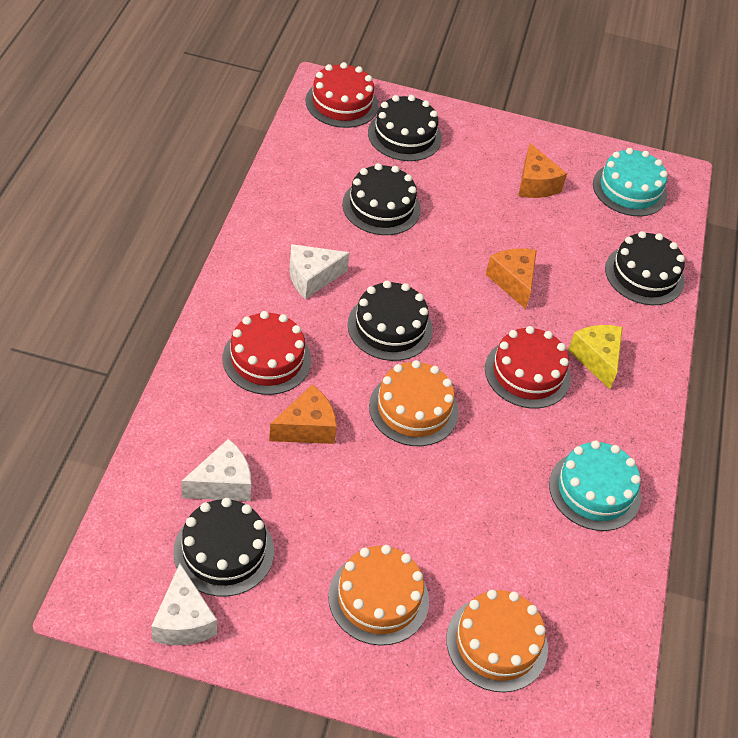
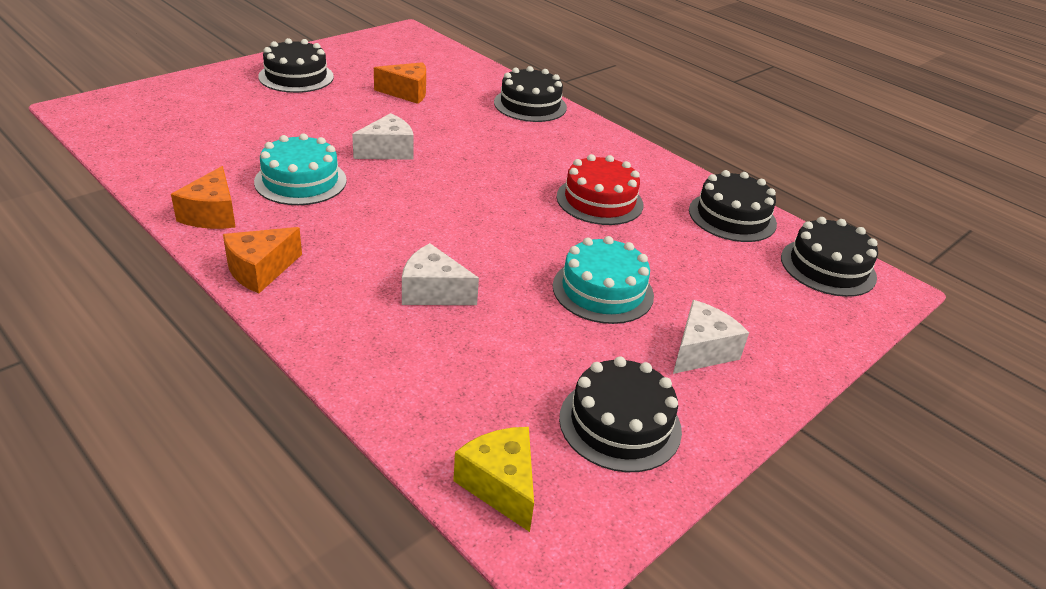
orange cake: [328,545,429,646] [369,360,459,446] [446,590,548,692] = 3 -> none = 0
red cake: [223,311,311,395] [306,62,379,128] [485,326,571,408] = 3 -> [557,154,643,225] = 1

